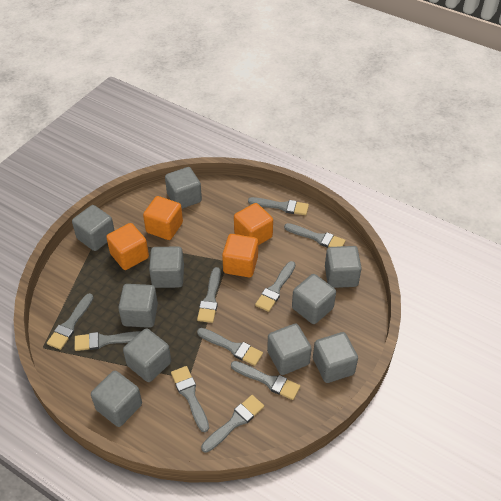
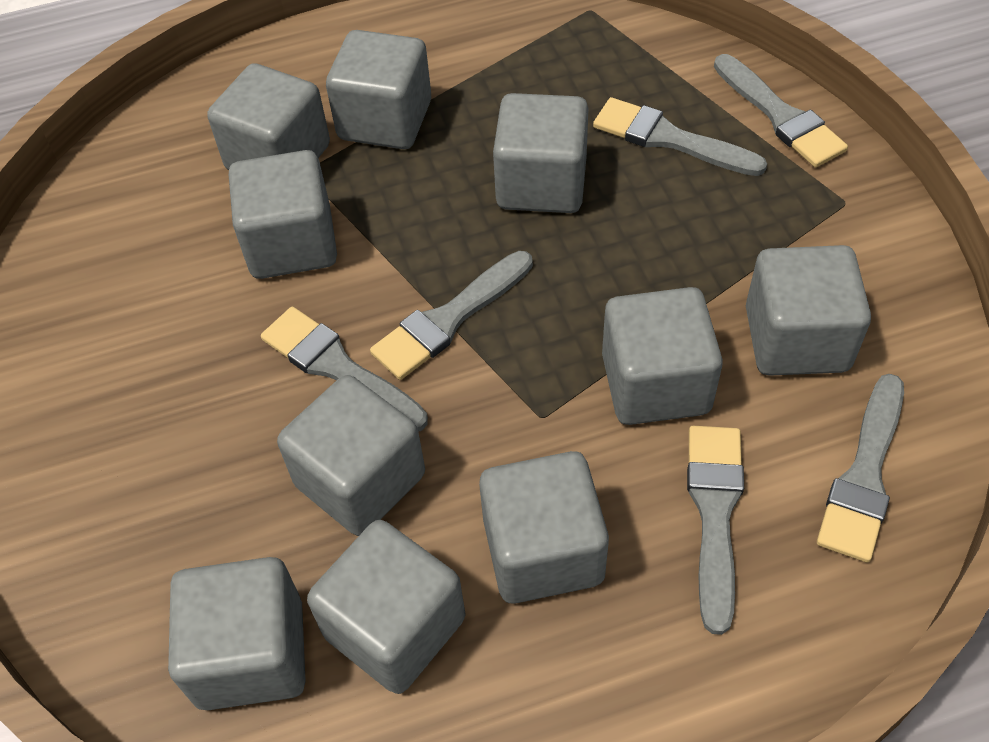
grey brush: [47,293,93,350] [75,331,141,351] [171,366,209,432] [197,267,221,323] [197,328,263,366] [201,395,264,453] [231,361,300,400] [248,197,309,215] [255,261,296,312] [284,223,346,248] = 10 -> [261,307,428,432] [370,251,533,380] [593,97,767,176] [687,426,744,635] [714,54,848,167] [817,374,904,562] = 6
orange cube: [106,223,149,270] [143,196,183,240] [222,234,258,277] [234,203,273,245] = 4 -> none = 0

